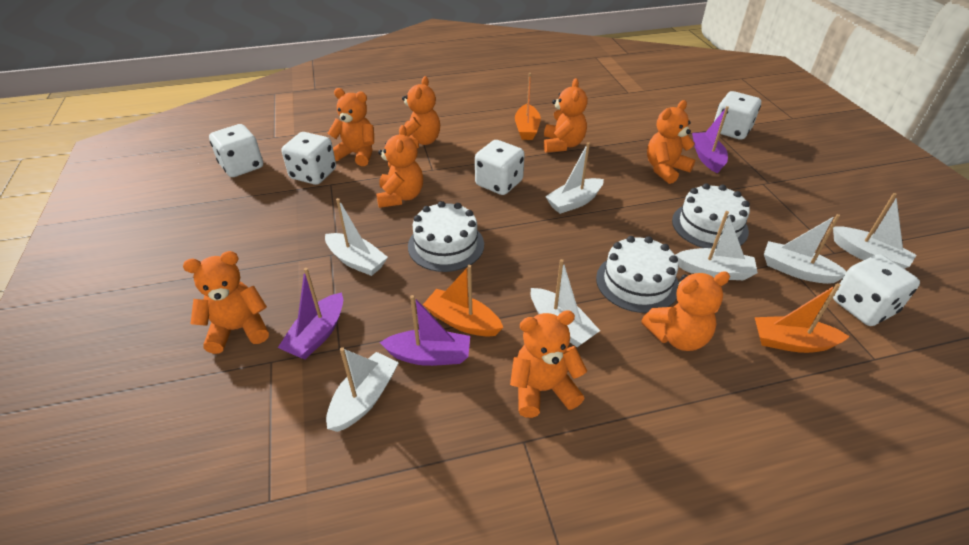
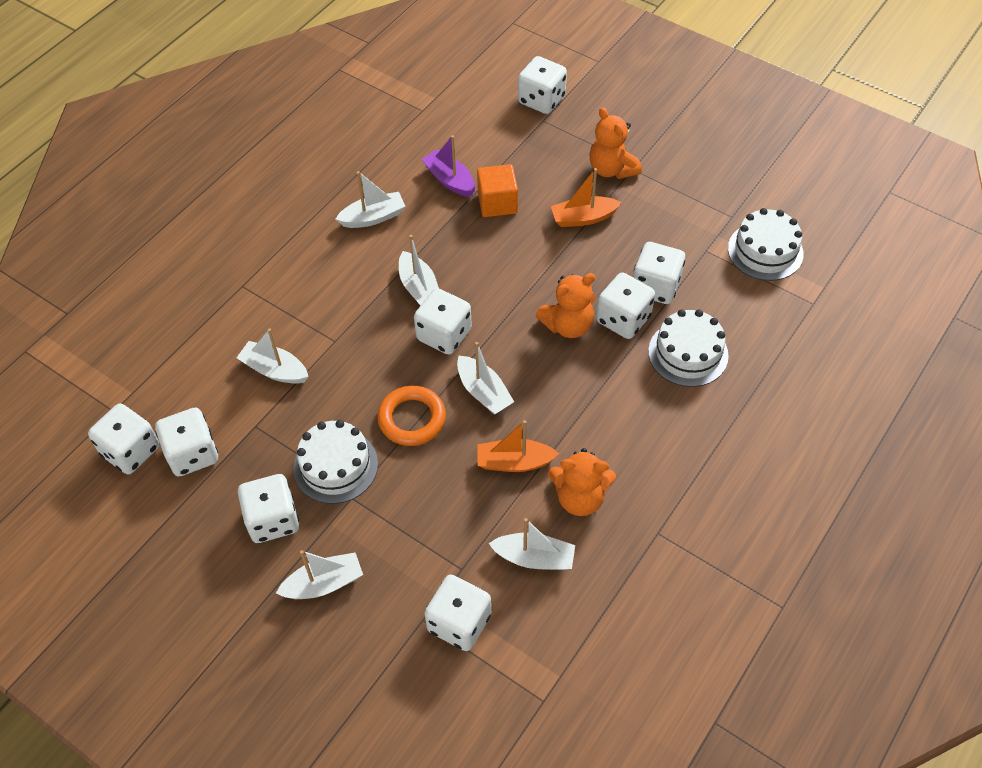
orange boat: [423,265,503,337] [515,73,541,140] [755,283,850,353] = 3 -> [477,420,559,472] [551,168,622,227] = 2
orange cube: none = 0 -> [477,164,518,217] = 1
orange ring: none = 0 -> [377,386,446,446] = 1
orange teddy bear: [183,251,269,354] [327,88,374,166] [376,125,423,208] [402,76,440,148] [510,310,587,418] [544,78,588,153] [641,271,730,351] [647,100,695,184] = 8 -> [536,273,595,338] [548,448,616,516] [589,107,642,179] = 3
purple boat: [278,268,343,360] [380,295,470,366] [692,106,729,173] = 3 -> [421,135,475,197] = 1
white boat: [325,198,388,276] [326,347,399,432] [531,259,600,347] [545,142,604,214] [675,211,758,280] [764,214,847,284] [833,193,916,269] = 7 -> [237,328,309,384] [276,550,363,599] [336,171,405,228] [399,235,439,306] [457,342,514,415] [489,518,575,570] = 6
white dice: [209,124,263,177] [282,132,336,185] [475,140,525,195] [713,91,761,140] [833,254,920,326] = 5 -> [88,403,160,474] [155,408,218,477] [238,474,299,543] [414,288,472,354] [424,574,491,651] [518,56,567,114] [596,273,655,339] [633,242,685,304] = 8

